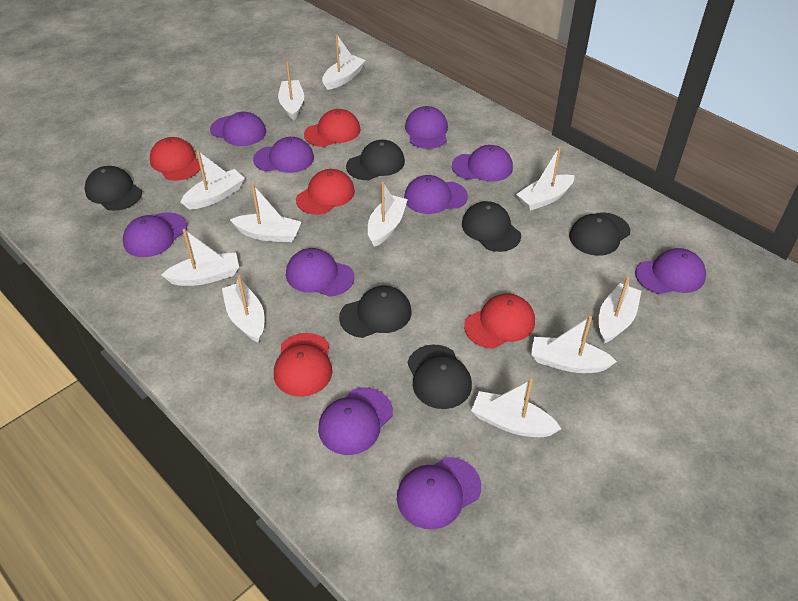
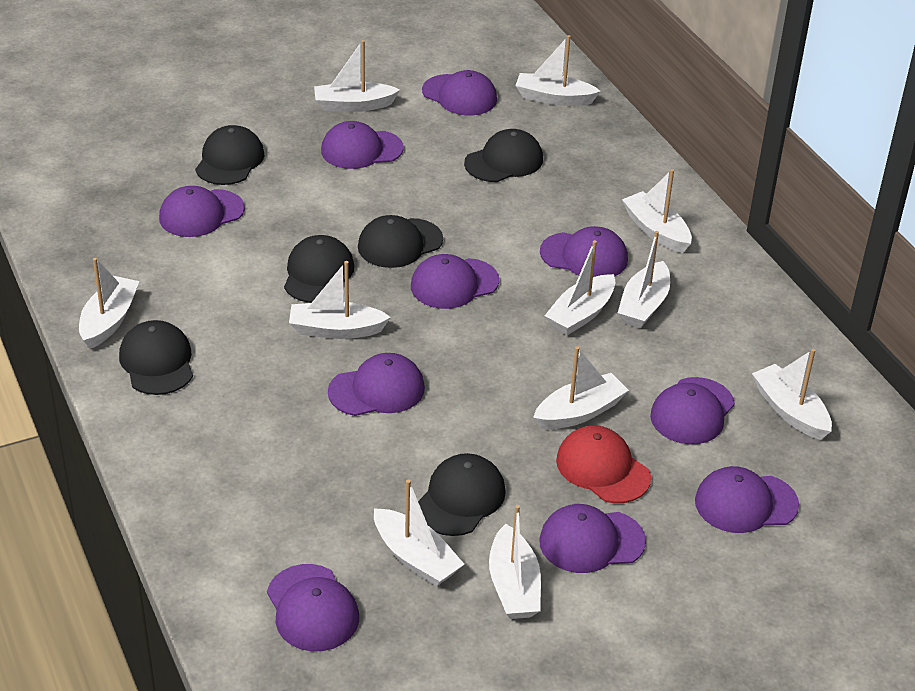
red cap: [150,137,200,181] [274,333,332,397] [296,169,355,215] [304,109,361,147] [464,293,535,348] = 5 -> [556,425,651,503] = 1

